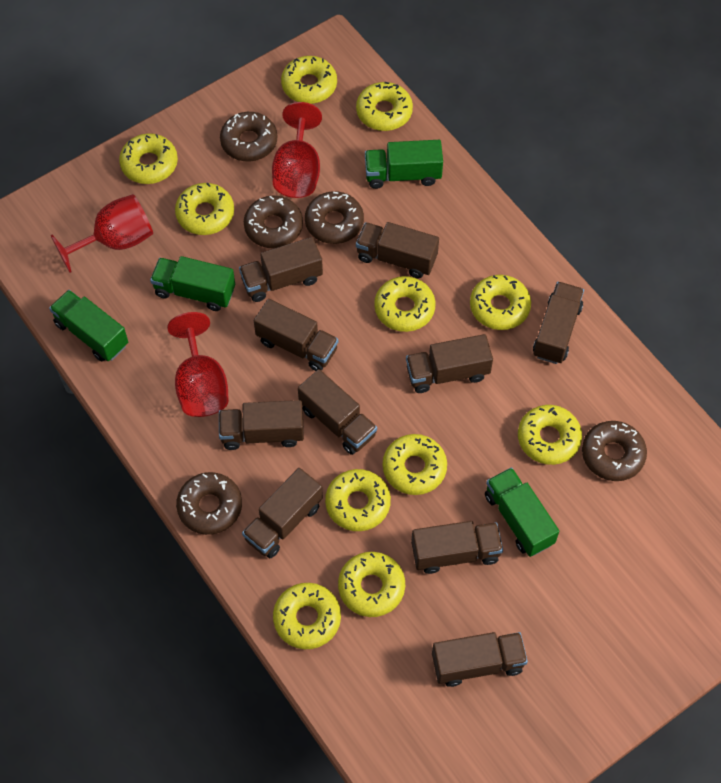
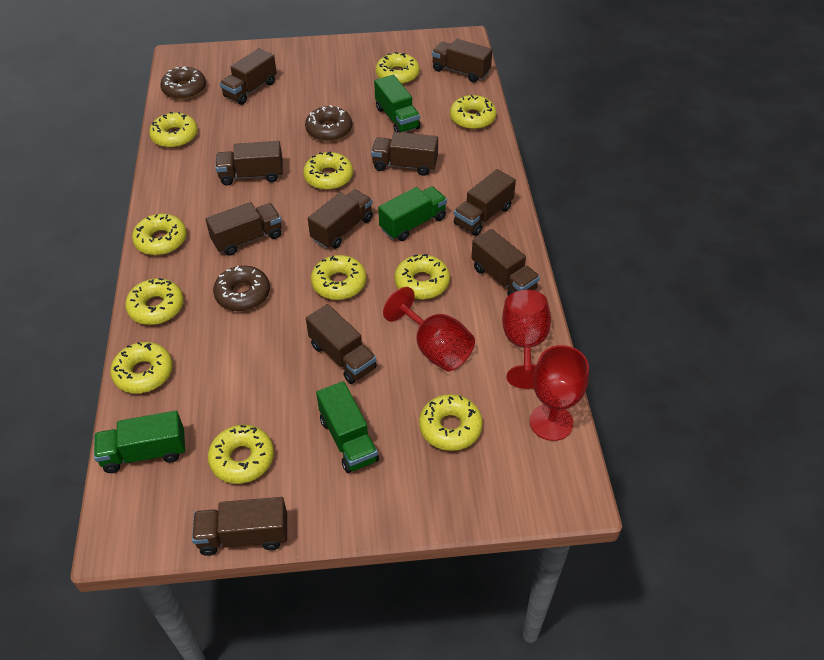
brown donut: [176,472,242,535] [220,112,277,161] [244,196,303,248] [305,191,364,244] [582,421,647,481] = 5 -> [160,66,206,100] [213,266,270,311] [305,105,352,141] = 3

